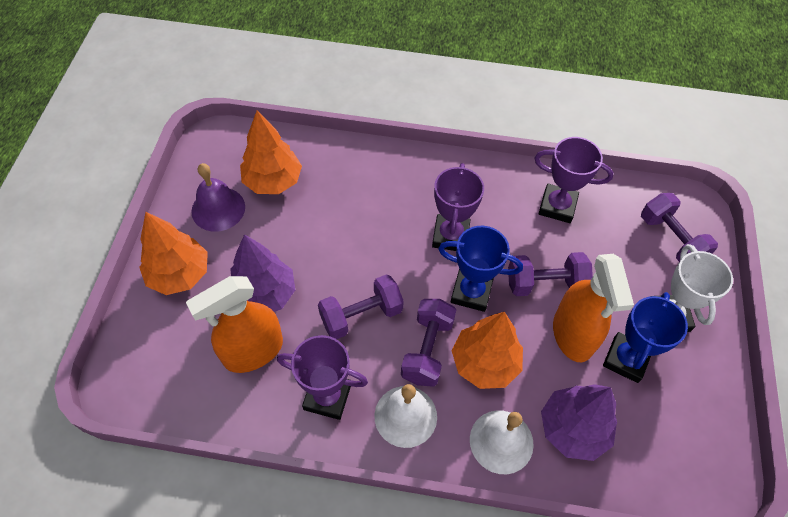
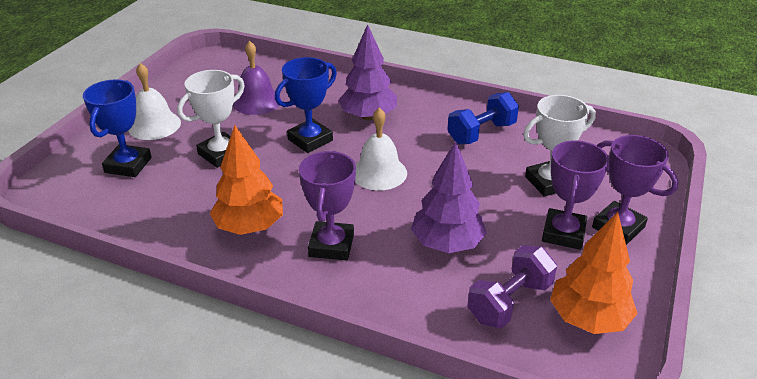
blue dumbbell: none = 0 -> [447,92,519,144] = 1
orange spray bottle: [186,276,283,373] [553,254,634,362] = 2 -> none = 0
orange tree: [139,212,208,295] [240,111,302,194] [452,312,523,389] = 3 -> [210,125,283,235] [550,212,638,334] = 2
purple dumbbell: [318,274,404,339] [401,299,456,387] [508,252,593,296] [641,193,718,262] = 4 -> [468,245,557,328] = 1
white trophy: [657,244,733,332] = 1 -> [177,70,245,168] [523,95,596,196] = 2

